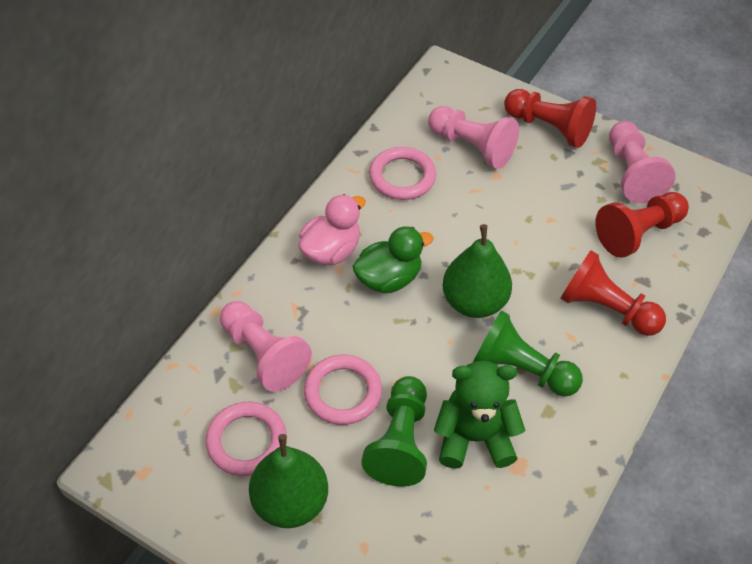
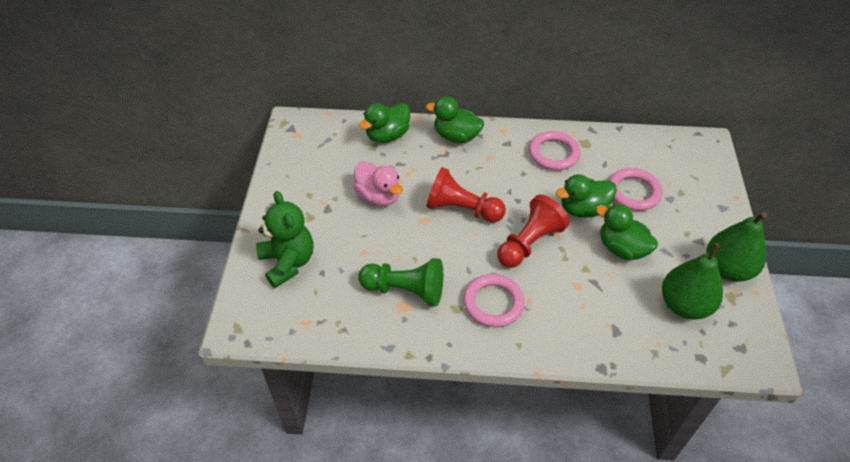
green duck: [352,226,434,293] = 1 -> [359,103,410,143] [426,96,484,143] [556,174,617,218] [596,204,658,260] = 4
green pawn: [361,376,427,487] [473,310,583,397] = 2 -> [358,258,443,306] = 1
pink pawn: [220,301,312,392] [428,106,519,169] [609,121,676,203] = 3 -> none = 0
red pawn: [504,89,596,148] [560,250,666,336] [596,192,689,258] = 3 -> [427,167,506,223] [497,195,569,268] = 2

